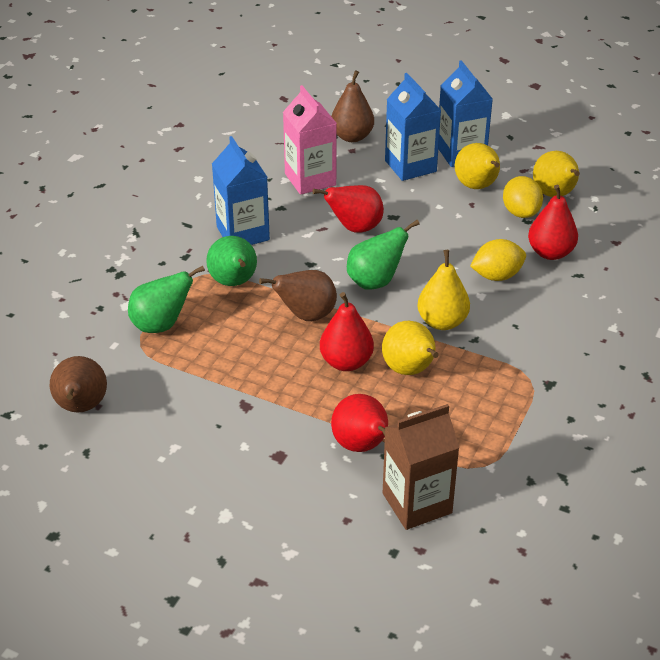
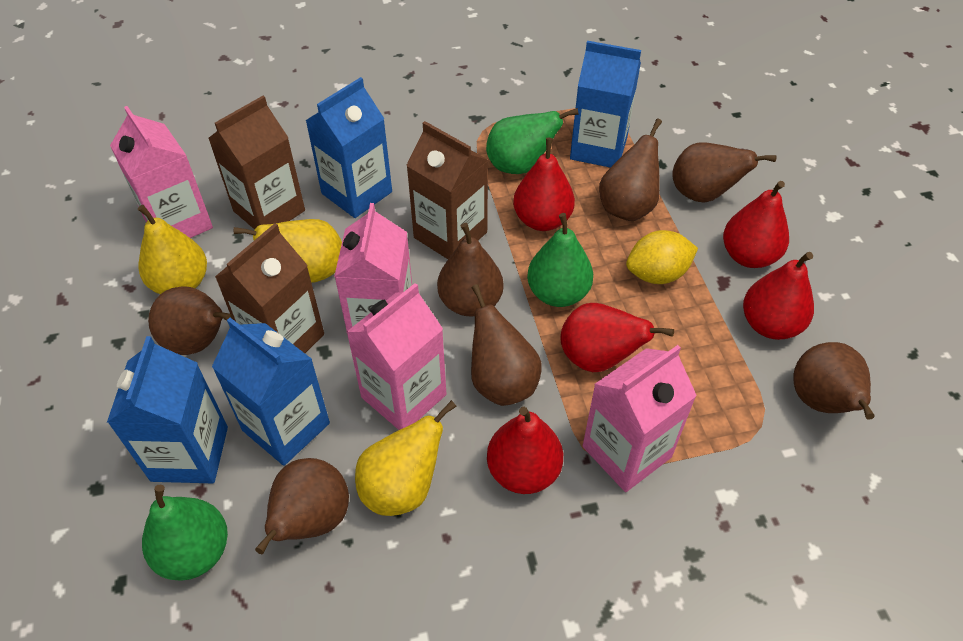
blue carton: [212,136,270,245] [385,73,441,181] [438,60,493,167] = 3 -> [107,336,228,483] [212,318,330,466] [305,77,392,218] [570,41,641,168] = 4
brown carton: [383,404,460,530] = 1 -> [208,96,305,230] [215,223,324,353] [406,121,488,259] = 3
brown pear: [50,356,107,413] [259,270,337,321] [331,70,374,142] = 3 -> [148,286,233,355] [255,458,349,554] [437,223,504,316] [471,284,542,406] [599,119,662,221] [672,142,777,203] [794,342,875,420] = 7
pink carton: [283,85,337,195] = 1 -> [110,106,213,238] [334,203,412,340] [347,283,446,430] [583,345,697,492] = 4
red pear: [313,185,384,233] [320,292,374,371] [331,394,388,452] [528,185,578,260] = 4 -> [487,407,563,494] [513,138,575,231] [561,303,674,372] [723,181,789,268] [743,252,814,340] = 5
yellow lemon: [470,239,526,281] [503,176,543,218] = 2 -> [626,230,698,284] = 1
yellow pear: [382,321,439,375] [417,250,470,330] [455,143,500,189] [533,151,580,197] = 4 -> [138,205,207,294] [234,219,342,283] [355,400,457,516] = 3

